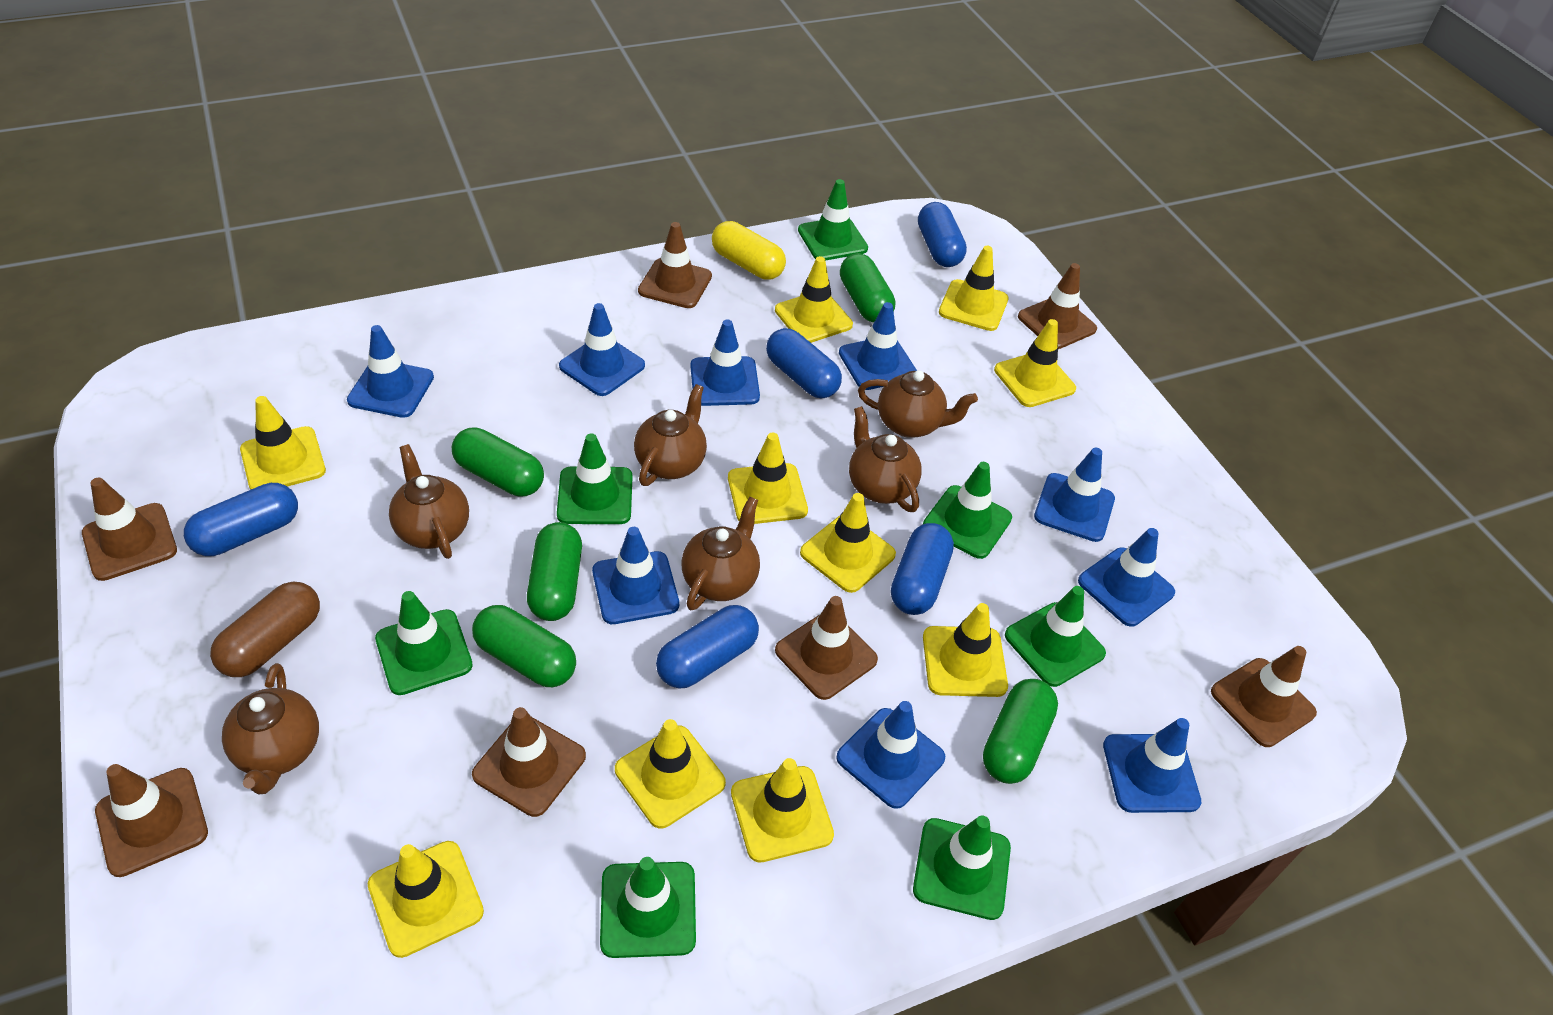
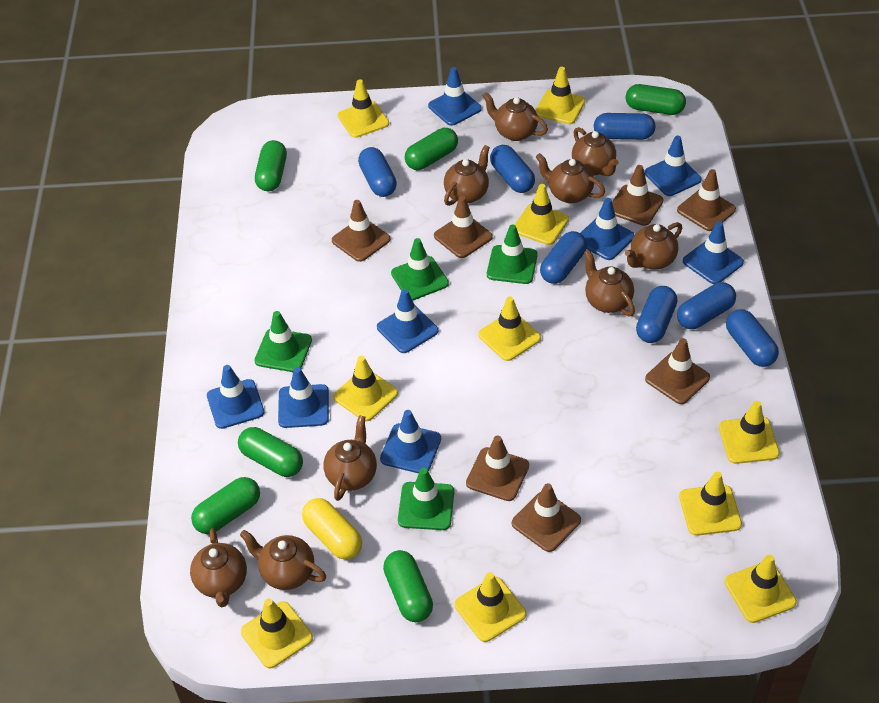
blue capsule: [184,483,298,556] [656,605,759,689] [766,328,842,398] [891,523,954,615] [918,202,967,267] = 5 -> [358,147,397,197] [490,145,535,193] [540,231,587,284] [594,113,656,140] [636,286,677,343] [677,282,736,329] [726,309,779,367] = 7
blue traffic cone: [347,325,434,418] [559,303,645,396] [592,527,679,624] [690,320,760,406] [836,701,945,809] [839,302,917,390] [1034,448,1115,542] [1078,528,1175,627] [1103,718,1201,813] = 9 -> [207,365,264,429] [278,367,329,428] [377,289,438,353] [380,410,441,473] [428,67,482,126] [581,198,635,260] [644,136,702,196] [683,221,744,284] = 8
brown capsule: [210,582,320,677] = 1 -> none = 0
brown teapot: [222,663,319,794] [389,444,469,559] [634,384,707,486] [681,497,760,610] [849,406,922,512] [858,370,978,438] = 6 -> [190,528,247,607] [240,530,326,590] [324,416,377,501] [444,145,490,206] [483,92,548,141] [536,153,605,203] [572,127,619,176] [584,250,635,316] [625,222,682,270] = 9
green capsule: [452,427,544,496] [472,605,576,687] [527,522,582,621] [840,253,895,323] [983,679,1058,784] = 5 -> [191,477,260,534] [238,427,303,477] [255,140,287,191] [383,550,433,622] [405,128,458,170] [626,84,686,115] = 6
green traffic cone: [375,591,473,695] [557,433,633,524] [600,857,696,958] [798,179,868,261] [913,815,1011,920] [923,462,1012,559] [1005,586,1106,687] = 7 -> [254,311,312,372] [391,238,449,300] [398,468,454,530] [487,224,538,284] = 4

